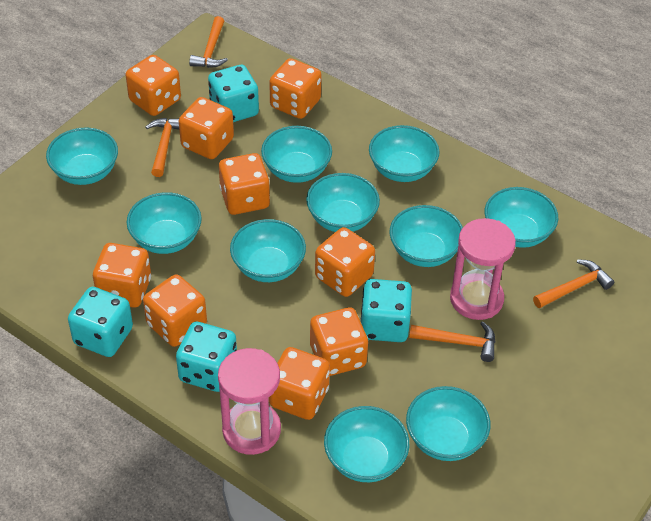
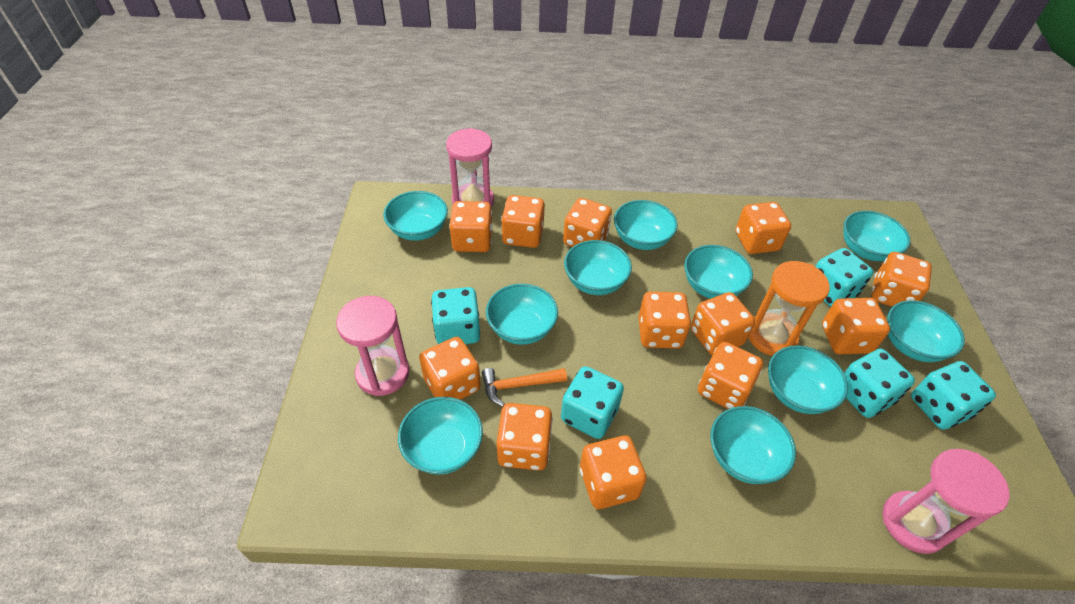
orange dice: [93,243,151,307] [126,55,181,116] [143,274,207,347] [179,97,234,159] [219,153,270,215] [269,58,322,119] [269,347,330,420] [310,307,368,376] [315,227,375,297] = 9 -> [419,337,481,400] [449,201,493,252] [497,403,553,470] [501,195,545,248] [563,198,612,247] [580,436,647,509] [638,292,691,349] [691,292,755,356] [698,342,763,409] [736,202,791,254] [822,298,890,355] [871,252,932,307] = 12
orange hammer: [146,118,179,177] [189,16,228,68] [409,321,495,362] [533,259,614,308] = 4 -> [482,368,567,407] = 1
orange hourglass: none = 0 -> [748,261,830,356] = 1
pink hourglass: [218,348,281,455] [450,218,516,320] = 2 -> [336,296,410,396] [446,128,494,207] [883,449,1010,554] = 3
turquoise dice: [68,287,133,357] [176,322,237,392] [208,65,259,122] [361,279,412,342] = 4 -> [431,287,480,344] [561,366,624,439] [815,248,873,307] [844,349,915,418] [911,361,996,430] = 5

